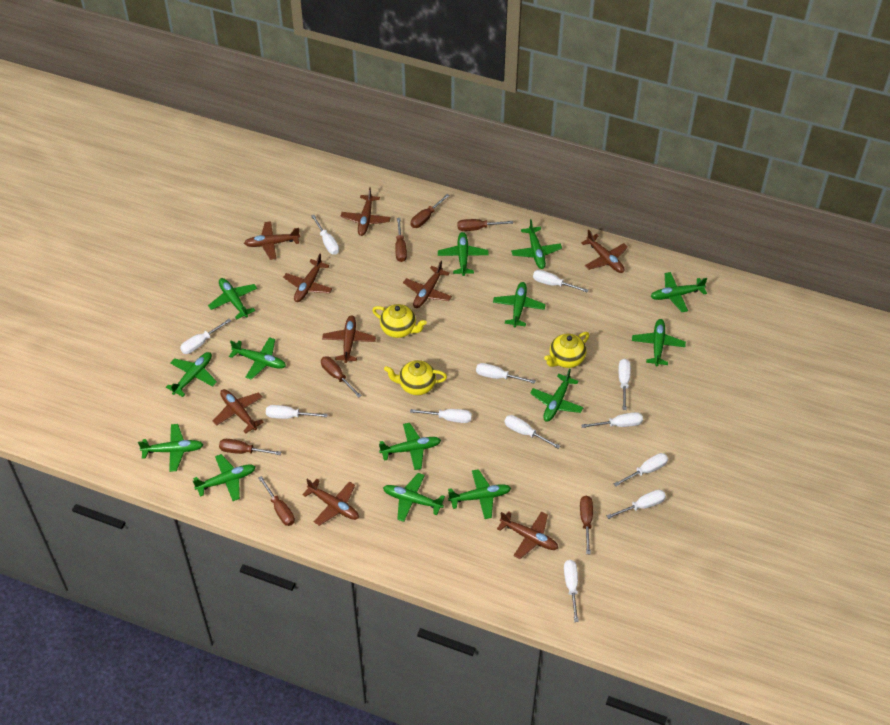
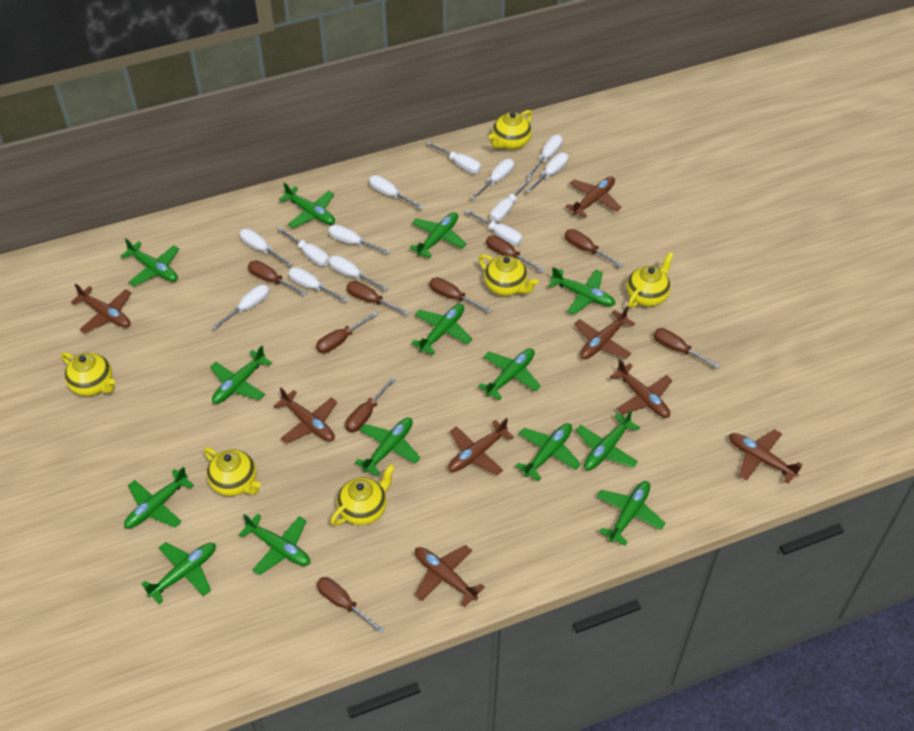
brown plane: [213,389,264,434] [244,221,300,260] [283,254,332,302] [302,479,359,526] [322,315,376,363] [341,187,391,236] [403,261,452,308] [497,511,558,559] [581,230,628,273] = 9 -> [71,284,131,334] [274,388,337,444] [415,545,485,607] [448,418,514,476] [565,176,621,218] [575,306,635,359] [610,359,672,418] [729,429,802,484] = 8
brown screwdriver: [219,439,281,455] [259,476,295,526] [321,356,362,397] [395,218,407,262] [410,194,450,228] [457,219,513,231] [580,496,593,554] = 7 -> [248,260,307,296] [316,312,378,353] [317,577,384,633] [345,377,396,432] [347,281,410,315] [429,277,492,313] [486,235,545,273] [565,229,623,267] [653,328,720,369] = 9
white screwdriver: [180,319,231,354] [266,405,328,419] [311,215,339,255] [410,409,472,423] [476,363,536,384] [504,415,560,449] [533,270,589,293] [564,560,579,622] [581,412,643,428] [607,490,666,519] [614,453,668,486] [618,359,631,410] = 12 -> [211,285,269,330] [240,229,292,267] [277,227,329,266] [288,267,349,302] [328,224,391,254] [329,255,388,291] [369,175,424,210] [427,141,481,173] [465,209,523,245] [471,159,514,200] [491,178,531,222] [526,153,568,193] [527,135,563,178] = 13
yellow teapot: [372,304,427,338] [384,360,447,395] [544,332,590,368] = 3 -> [61,352,115,396] [204,447,261,496] [331,464,395,525] [478,254,538,296] [489,110,532,150] [627,252,674,308] = 6

